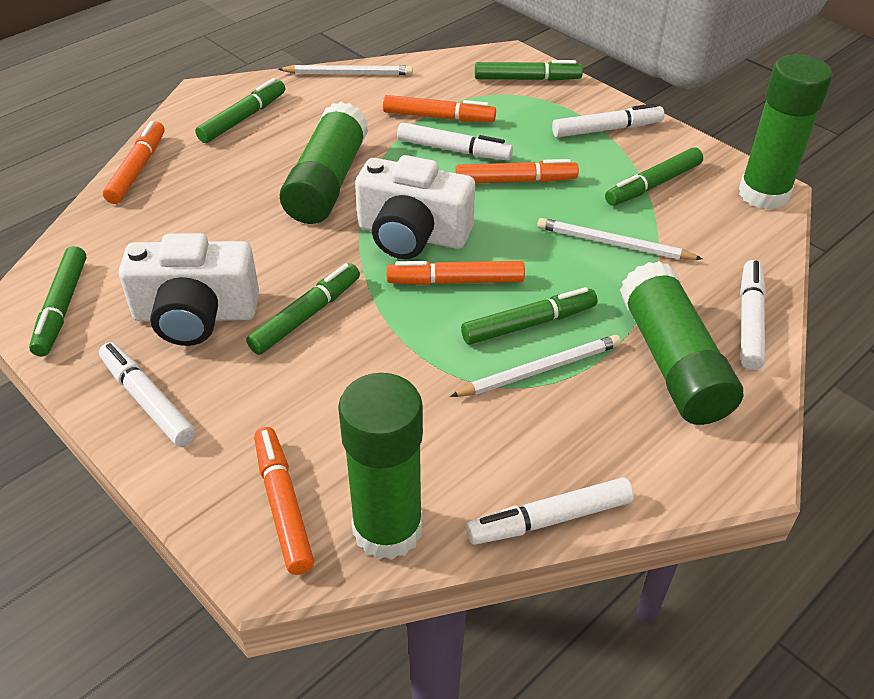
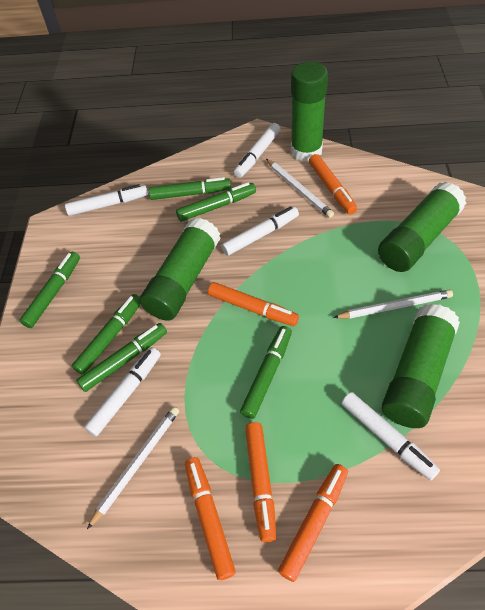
white camera: [119,233,259,346] [355,155,475,259] = 2 -> none = 0

